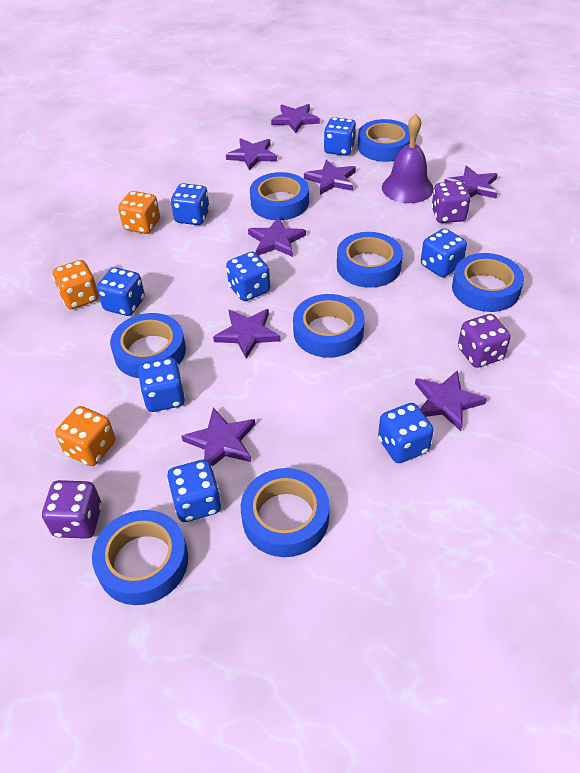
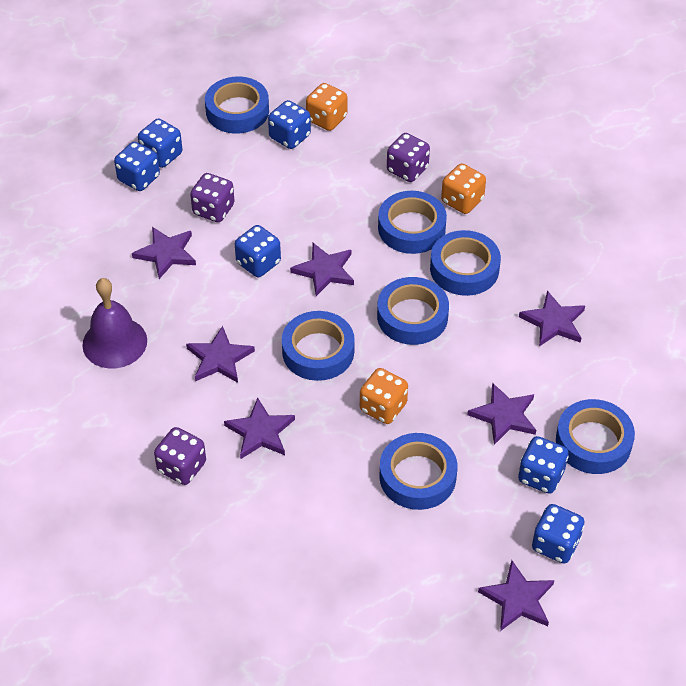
blue dice: [97,267,145,316] [138,358,185,412] [167,460,222,522] [171,183,210,225] [226,252,270,301] [324,117,356,156] [378,403,434,463] [421,228,467,277] = 8 -> [114,142,160,191] [138,119,183,168] [235,225,281,277] [268,100,311,149] [518,436,569,494] [532,504,585,564] = 6
blue tape: [92,510,188,605] [110,313,186,378] [241,468,329,557] [250,172,309,220] [293,294,365,358] [337,232,403,288] [358,119,410,162] [452,253,524,312] = 8 -> [205,76,269,134] [282,311,355,381] [377,277,449,345] [378,191,447,254] [379,433,457,510] [430,230,501,296] [556,399,635,474] = 7
purple star: [181,408,255,467] [213,309,281,359] [226,138,277,171] [248,217,306,257] [271,104,320,133] [304,160,356,195] [415,370,487,431] [444,166,498,198] = 8 -> [132,227,196,279] [186,326,255,383] [224,397,295,459] [290,243,354,296] [467,383,536,445] [478,560,555,631] [519,290,585,347] = 7

